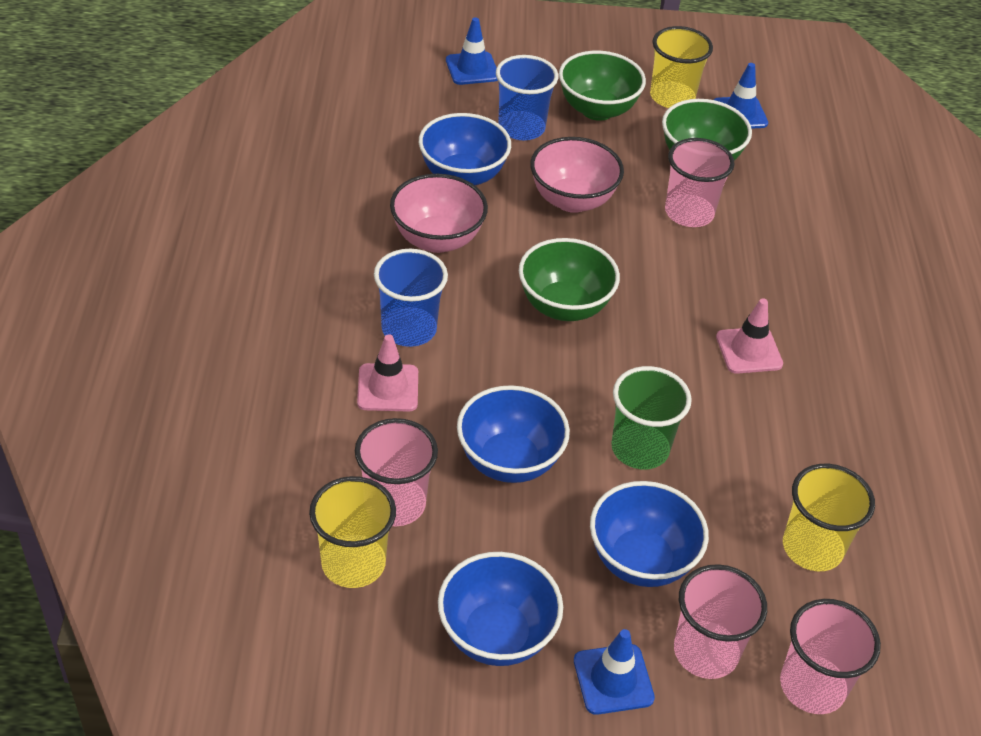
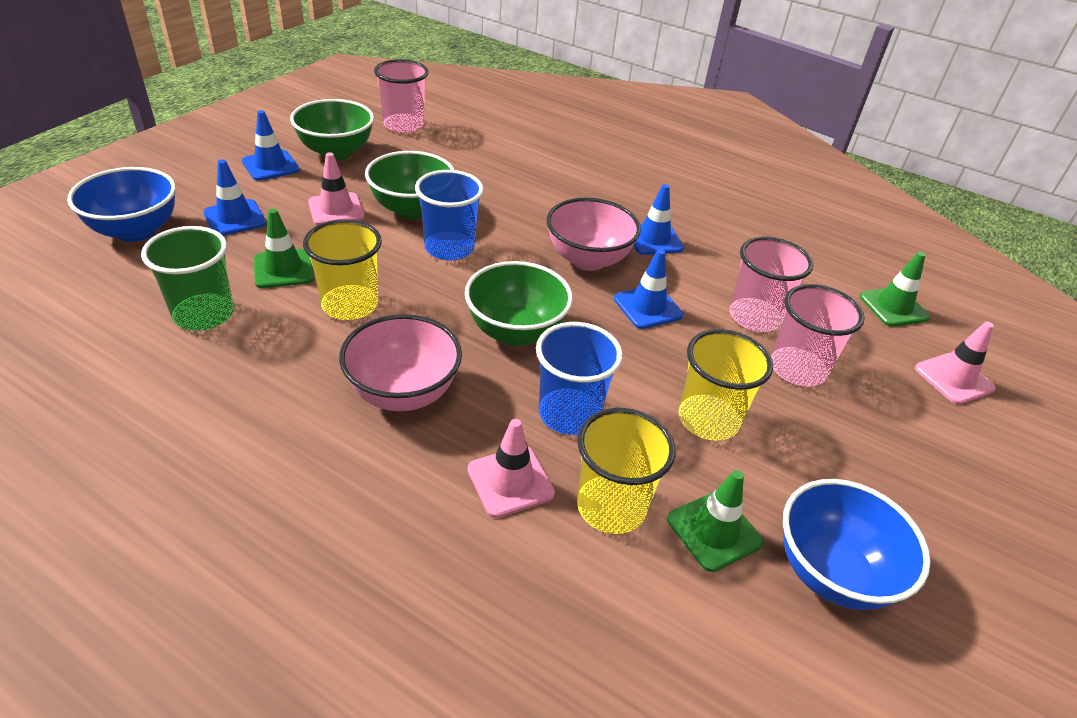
blue bowl: [419,113,511,185] [438,552,563,666] [457,385,570,483] [590,481,709,587] = 4 -> [67,167,176,242] [783,479,931,610] = 2
blue traffic cone: [446,17,498,85] [574,629,655,715] [713,63,768,129] = 3 -> [203,159,266,236] [242,110,300,181] [614,249,683,329] [633,184,684,255] = 4
green traffic cone: none = 0 -> [254,209,314,288] [667,470,764,572] [860,252,930,327] = 3
pink cup: [355,418,438,526] [665,138,735,227] [674,564,767,679] [780,599,881,714] = 4 -> [374,59,429,133] [730,236,813,332] [771,284,865,386] = 3
pink traffic cone: [357,334,418,412] [716,298,783,374] = 2 -> [308,152,365,225] [468,419,555,518] [915,322,996,405] = 3

